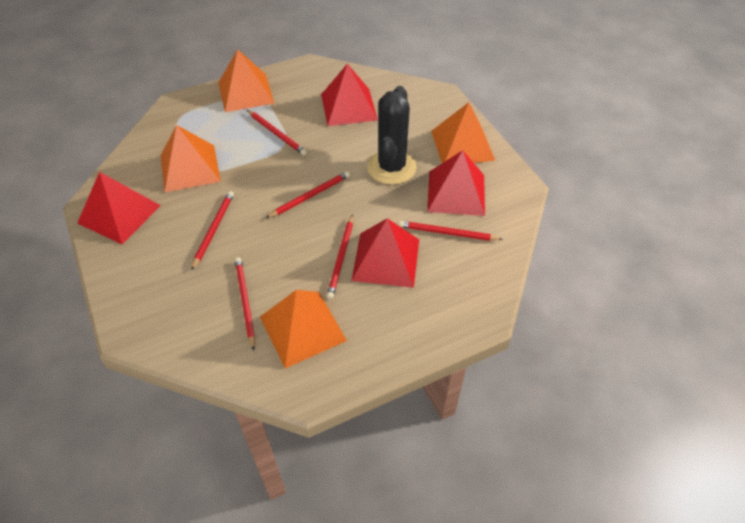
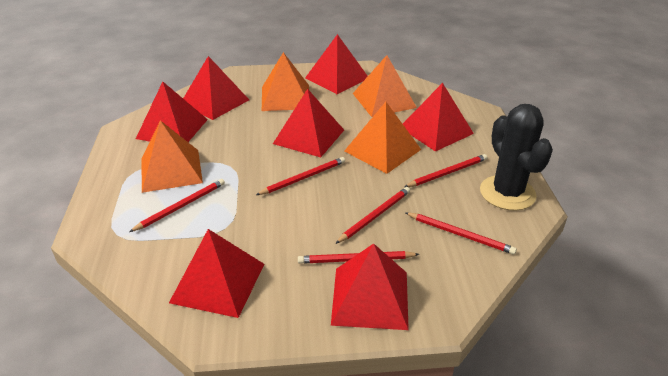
red pyramid: [77,172,161,244] [321,64,378,126] [351,218,419,288] [427,150,485,216] = 4 -> [136,82,208,142] [169,229,264,318] [183,56,249,120] [273,89,344,158] [305,34,368,94] [331,244,409,330] [403,83,474,152] = 7

